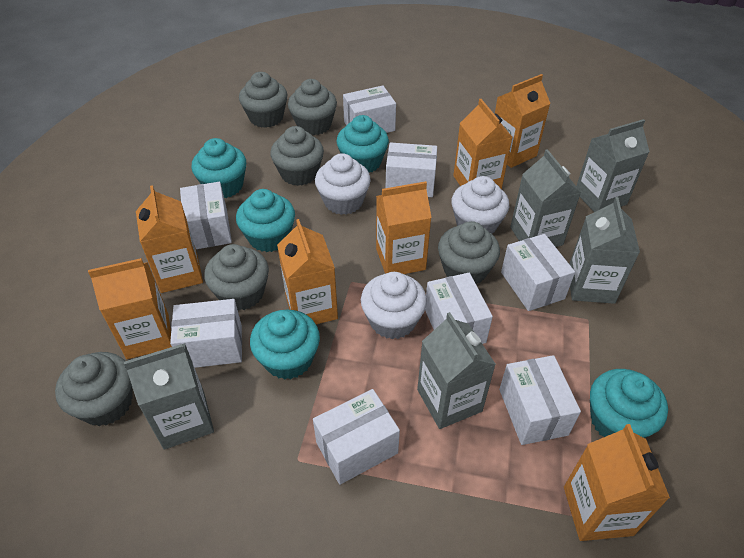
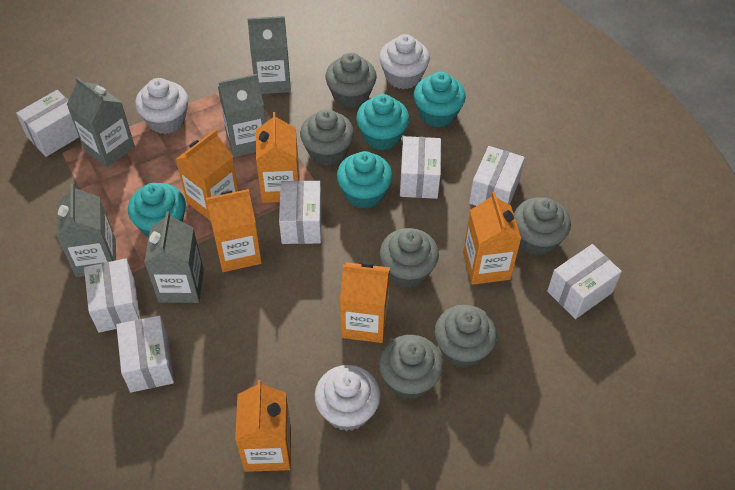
orange carton: [88,258,172,359] [136,185,203,293] [277,219,338,324] [376,181,432,274] [453,99,512,189] [495,74,550,168] [564,424,670,541] = 7 -> [176,130,238,221] [206,189,262,272] [235,380,291,472] [256,112,300,203] [340,262,390,343] [463,192,521,285] = 6
turquoise cupcake: [191,138,246,198] [236,189,295,252] [250,310,320,380] [337,115,389,173] [590,369,668,438] = 5 -> [128,183,186,238] [337,151,392,209] [356,94,409,151] [414,72,466,127] = 4
white box: [170,299,242,368] [180,182,232,249] [313,389,400,485] [343,86,396,133] [386,142,437,197] [425,273,493,344] [499,355,581,445] [501,234,575,311] = 8 -> [16,90,79,157] [84,258,140,333] [116,315,174,392] [279,180,322,244] [400,136,441,199] [469,146,525,206] [547,244,622,319] = 7

